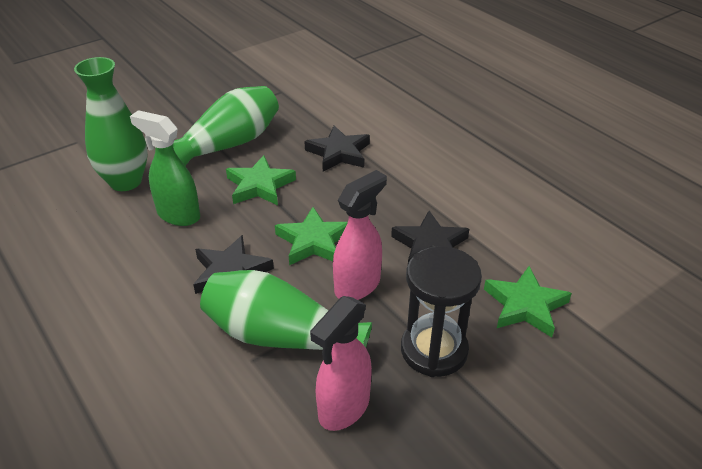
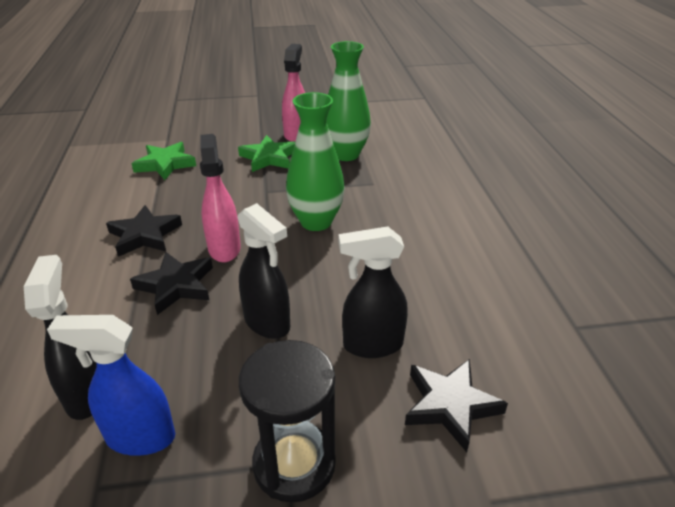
black spray bottle: none = 0 -> [24,255,97,420] [237,203,290,339] [339,226,408,358] = 3
blue spray bottle: none = 0 -> [47,315,175,456] = 1
green spray bottle: [130,110,200,226] = 1 -> none = 0
green star: [226,155,296,205] [275,207,348,265] [484,266,572,337] = 3 -> [132,142,196,180] [238,135,295,172] = 2
green vase: [74,57,148,191] [172,86,279,166] [200,270,372,350] = 3 -> [286,92,345,231] [326,41,371,161] = 2

